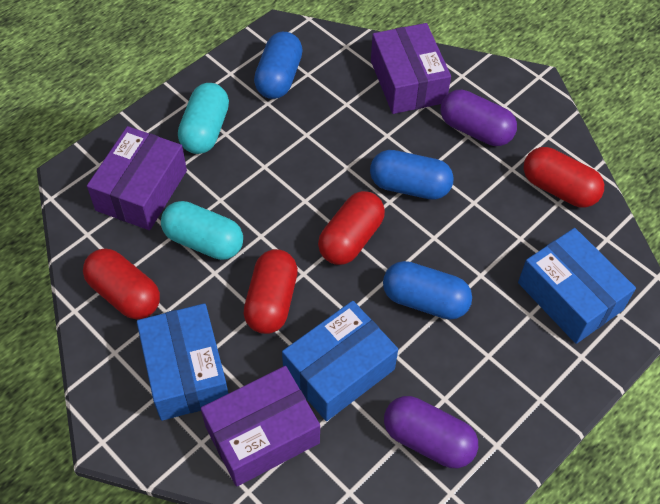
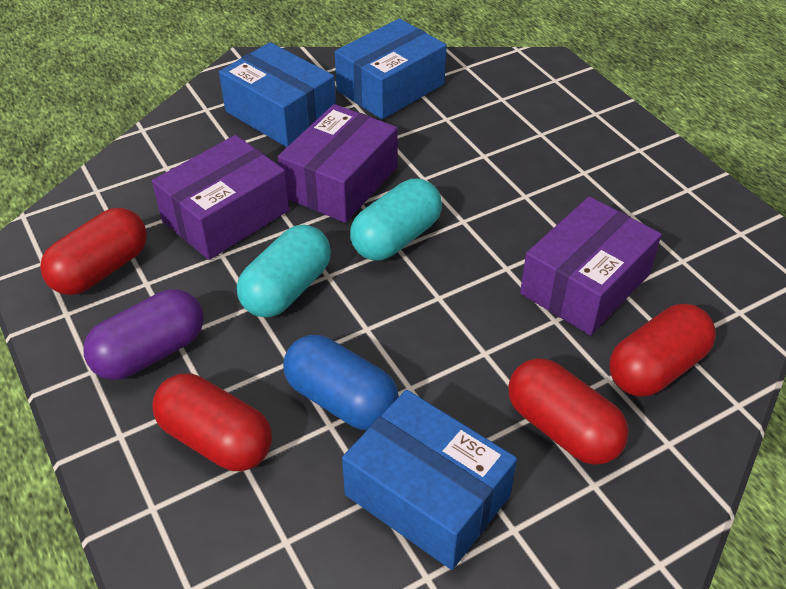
blue capsule: [254,32,303,99] [370,150,454,200] [383,261,472,320] = 3 -> [283,335,399,430] = 1
purple capsule: [384,396,478,468] [440,90,517,146] = 2 -> [83,289,204,380] = 1

